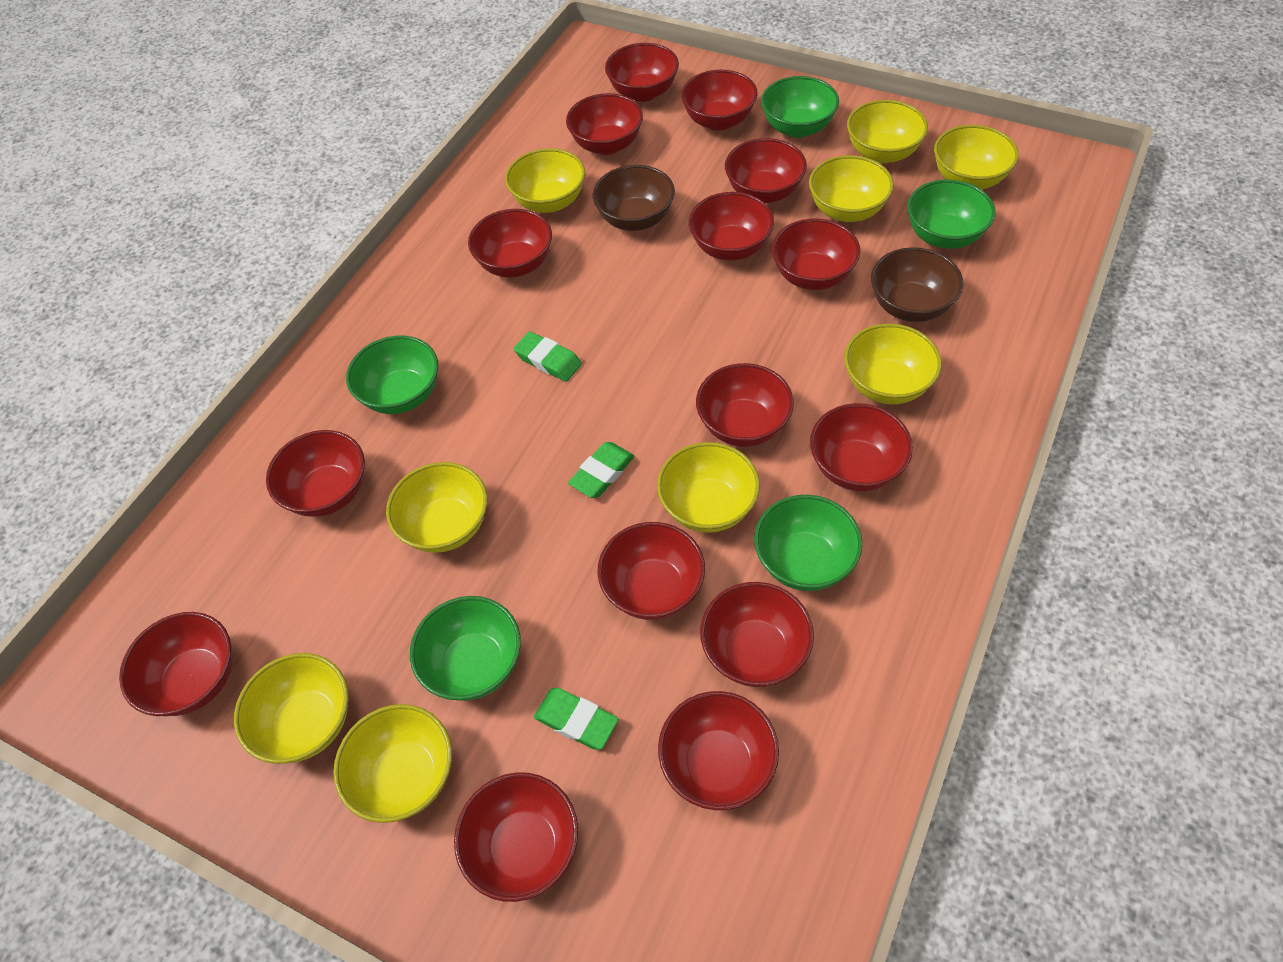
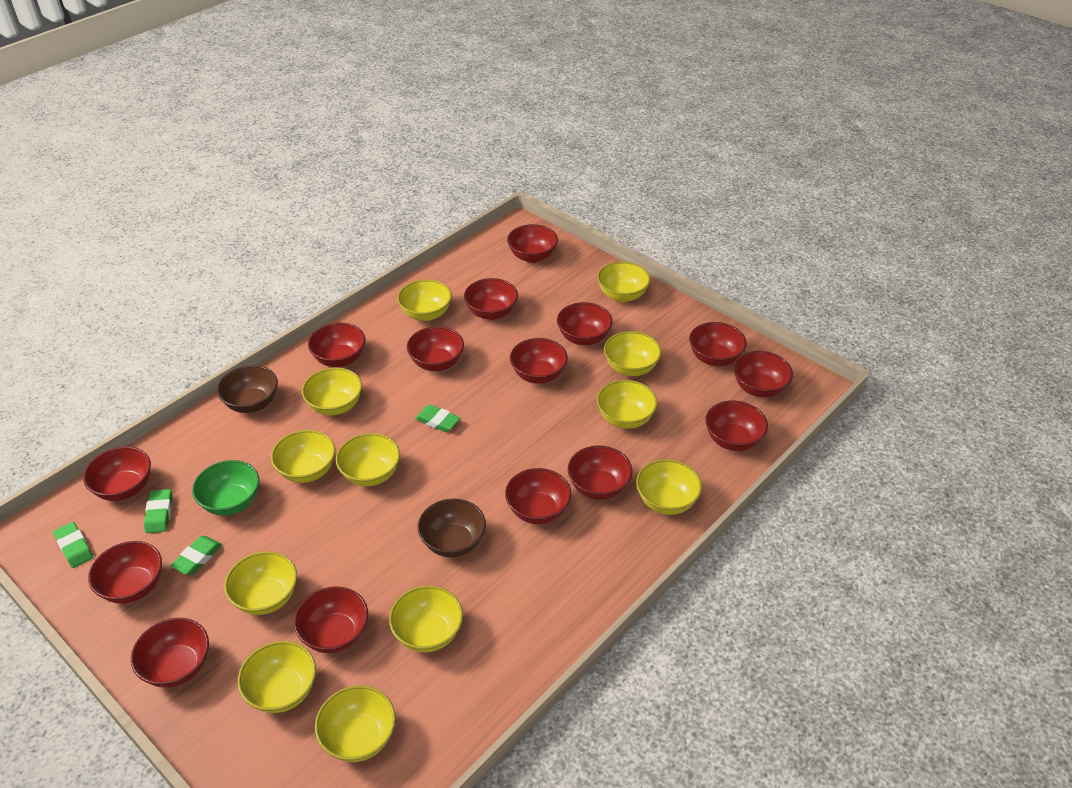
green bowl: [346,336,438,414] [410,596,521,701] [754,495,863,591] [761,76,839,138] [907,179,996,249] = 5 -> [192,460,260,516] = 1
green eraser: [514,331,582,382] [534,688,619,750] [568,442,635,498] = 3 -> [53,522,93,568] [144,489,172,533] [171,536,222,575] [415,405,460,432] = 4
yellow bowl: [234,653,349,764] [333,704,452,823] [386,462,488,553] [505,148,585,213] [657,442,760,533] [809,155,894,222] [844,324,942,404] [847,100,928,163] [934,125,1019,189] = 9 -> [224,551,297,615] [238,641,316,713] [271,430,335,483] [302,368,362,415] [315,685,396,762] [336,433,400,486] [389,586,463,652] [397,279,452,321] [597,261,650,302] [597,380,657,429] [604,331,662,376] [636,459,702,515] = 12

